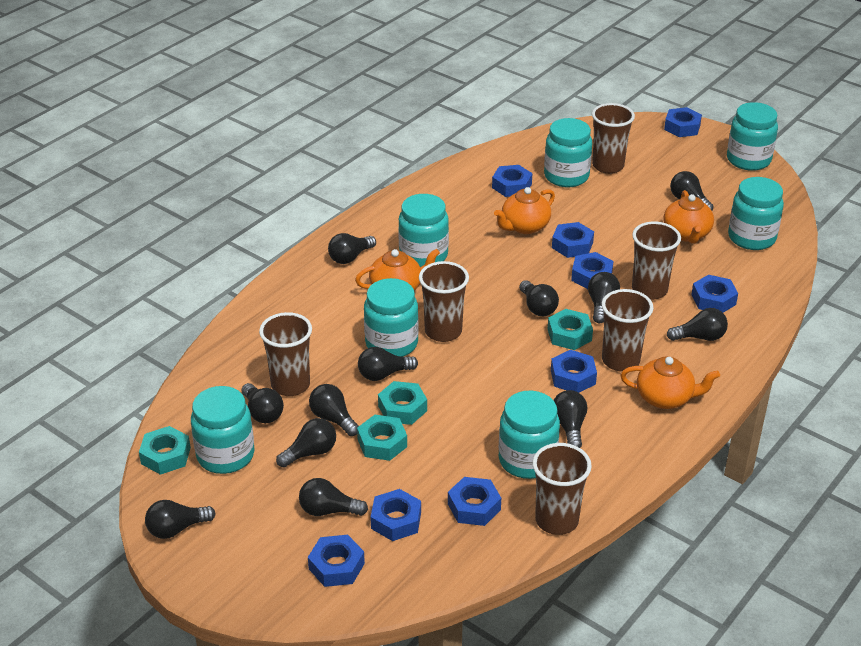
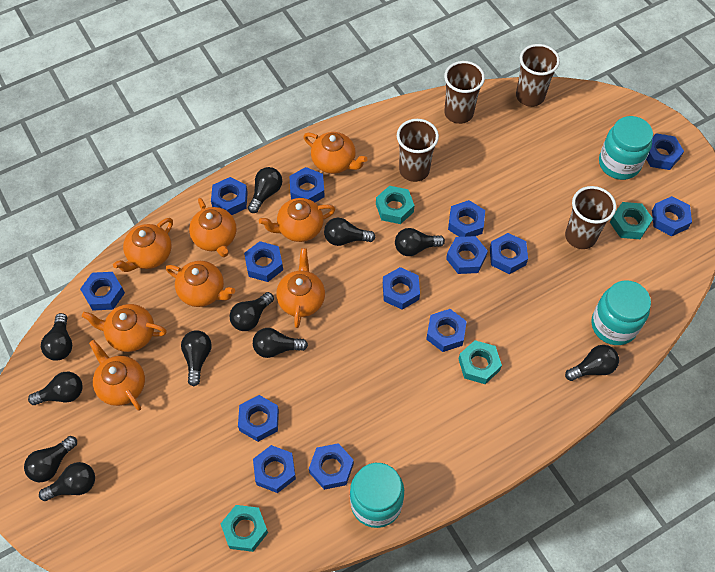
black light bulb: [145,500,215,539] [242,383,284,423] [276,418,336,468] [299,478,368,516] [309,384,359,436] [328,233,376,264] [358,347,418,381] [519,280,559,316] [554,390,587,448] [588,272,620,323] [667,308,728,341] [670,171,714,211] = 12 -> [24,436,77,482] [28,372,83,405] [39,462,95,501] [41,313,72,361] [181,330,212,387] [230,292,274,331] [248,167,282,213] [253,328,308,358] [324,218,375,246] [395,228,445,256] [565,345,619,381] = 11
blue nut: [308,535,365,587] [371,489,421,541] [448,477,501,526] [492,165,532,197] [551,350,597,393] [552,222,594,258] [571,252,614,289] [664,107,702,137] [691,275,738,313] = 9 -> [80,272,125,311] [211,177,248,215] [238,395,279,442] [244,241,283,282] [253,445,296,493] [289,167,325,202] [309,443,354,490] [383,267,420,310] [426,309,467,352] [446,236,488,274] [448,200,485,237] [490,233,528,274] [646,133,684,170] [652,196,692,236] = 14
brown cup: [259,312,312,396] [419,261,469,342] [532,443,592,535] [592,103,635,174] [602,289,654,372] [632,222,681,300] = 6 -> [397,119,439,182] [444,61,485,124] [516,44,560,107] [565,186,616,249] = 4
orange teapot: [355,249,440,291] [494,187,555,234] [620,357,720,409] [664,190,714,243] = 4 -> [82,304,167,352] [89,340,145,411] [113,218,173,272] [166,261,235,307] [189,198,236,257] [259,198,335,242] [276,248,325,328] [303,132,368,174] = 8
turquoise jar: [191,386,254,474] [364,278,419,357] [398,194,449,267] [499,391,560,479] [544,118,592,187] [727,102,778,171] [728,177,784,250] = 7 -> [350,463,404,528] [591,280,651,345] [599,116,653,180] = 3

